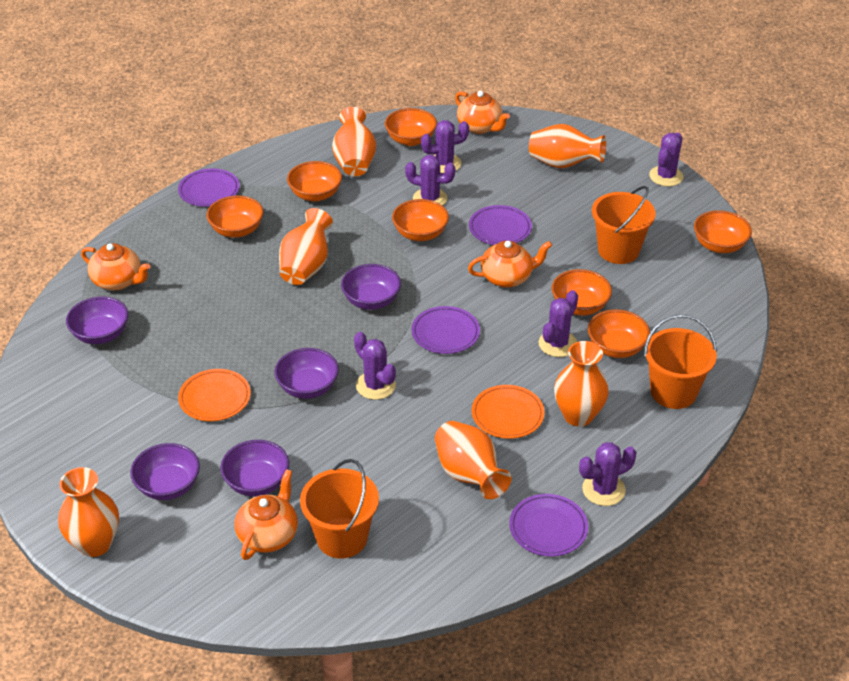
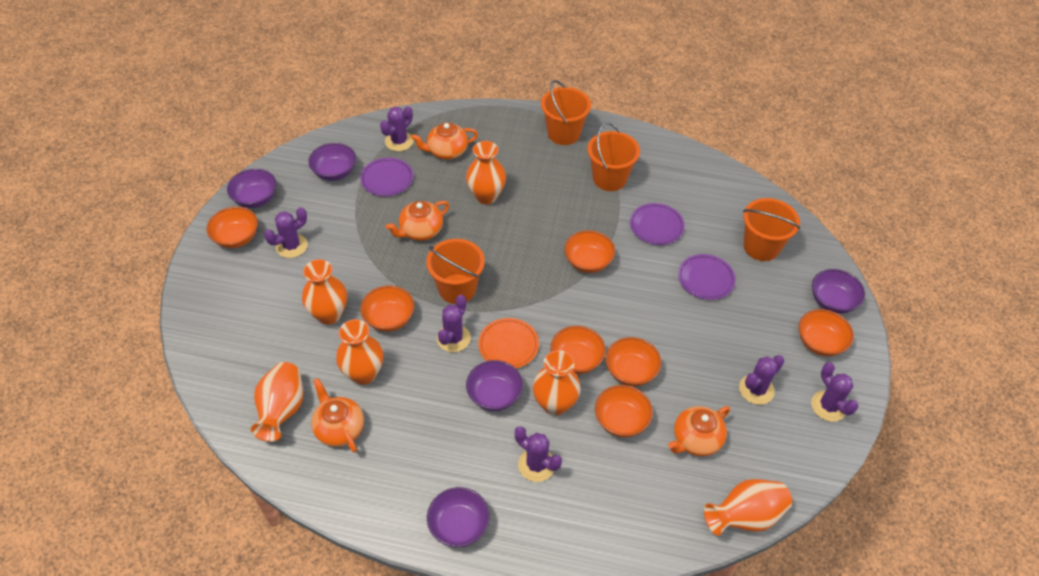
orange bucket: [300,459,379,559] [592,186,656,264] [644,315,717,409] = 3 -> [426,239,485,304] [541,80,591,145] [588,123,640,191] [743,198,800,261] = 4
orange plate: [178,369,251,421] [472,385,545,439] = 2 -> [478,318,539,368] = 1
purple plate: [178,168,240,207] [412,306,480,354] [469,205,532,245] [509,494,588,557] = 4 -> [360,158,413,196] [630,203,685,245] [678,254,736,300] = 3

